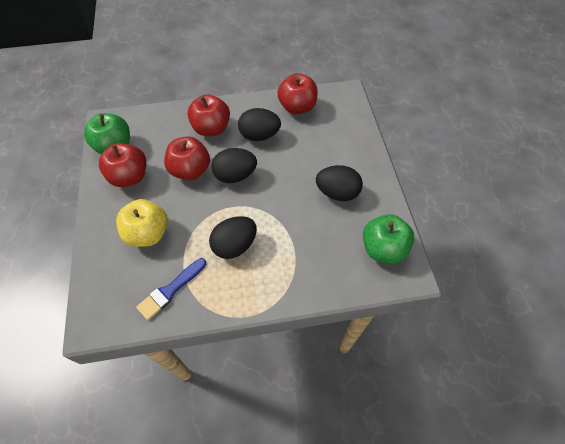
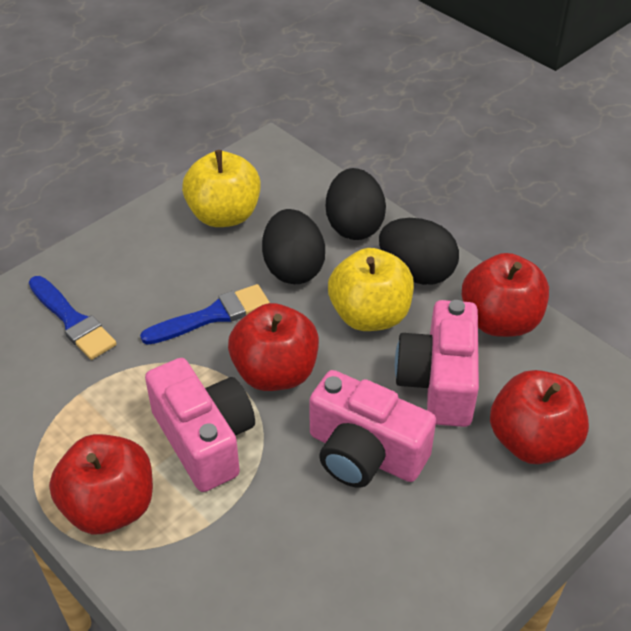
black egg: [209,216,257,259] [211,148,257,183] [238,108,281,141] [316,165,363,201] = 4 -> [262,209,325,284] [326,168,386,240] [379,218,459,285] = 3
blue brush: [136,258,206,320] = 1 -> [29,276,117,360] [140,284,270,345] = 2
green apple: [84,113,130,154] [363,214,415,264] = 2 -> none = 0
pink camera: none = 0 -> [145,358,255,492] [309,370,436,488] [395,300,479,427] = 3
yellow apple: [116,199,168,247] = 1 -> [182,150,261,227] [328,248,414,331] = 2

